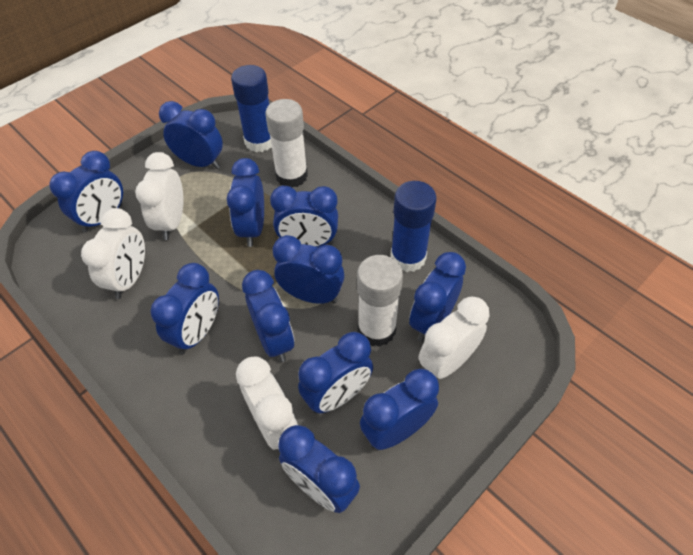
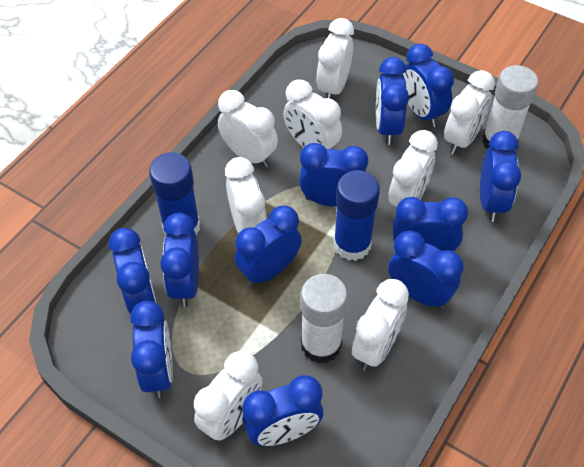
white clock: [81,208,145,299] [135,152,183,240] [236,357,298,450] [418,297,489,379] = 4 -> [194,351,263,442] [218,90,278,168] [225,157,267,234] [283,80,342,149] [316,18,354,99] [352,279,409,371] [388,130,438,216] [444,70,495,154] = 8

